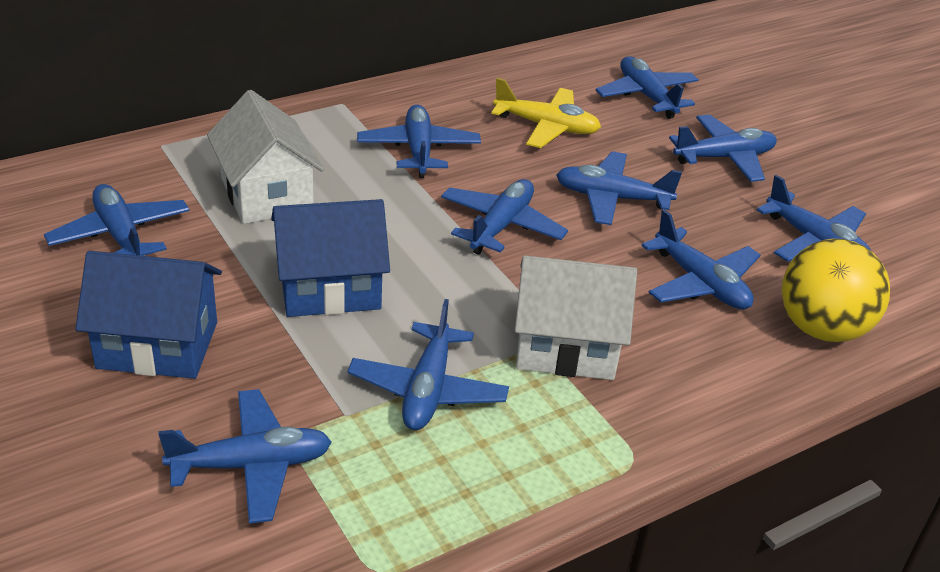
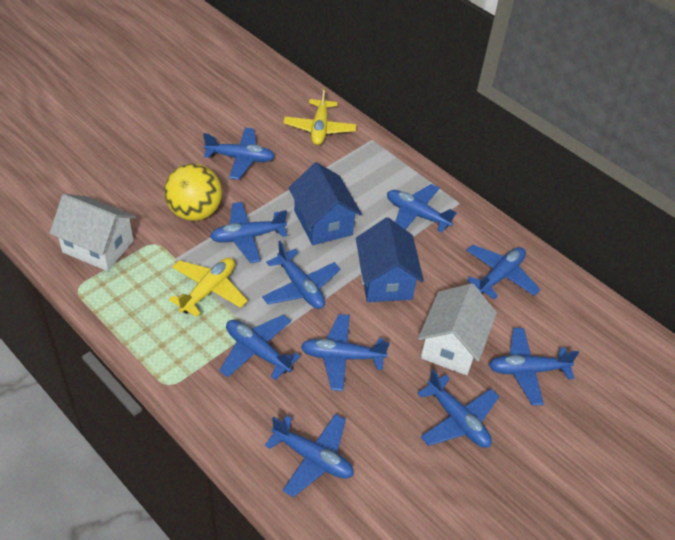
yellow plane: [491,78,601,148] = 1 -> [169,258,248,317] [283,87,356,145] = 2

